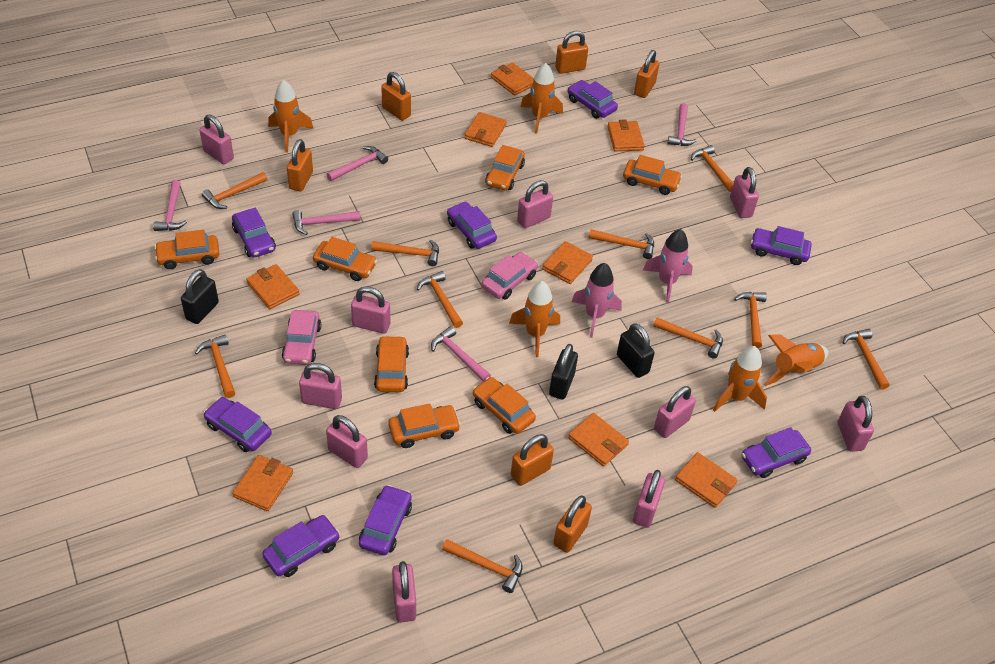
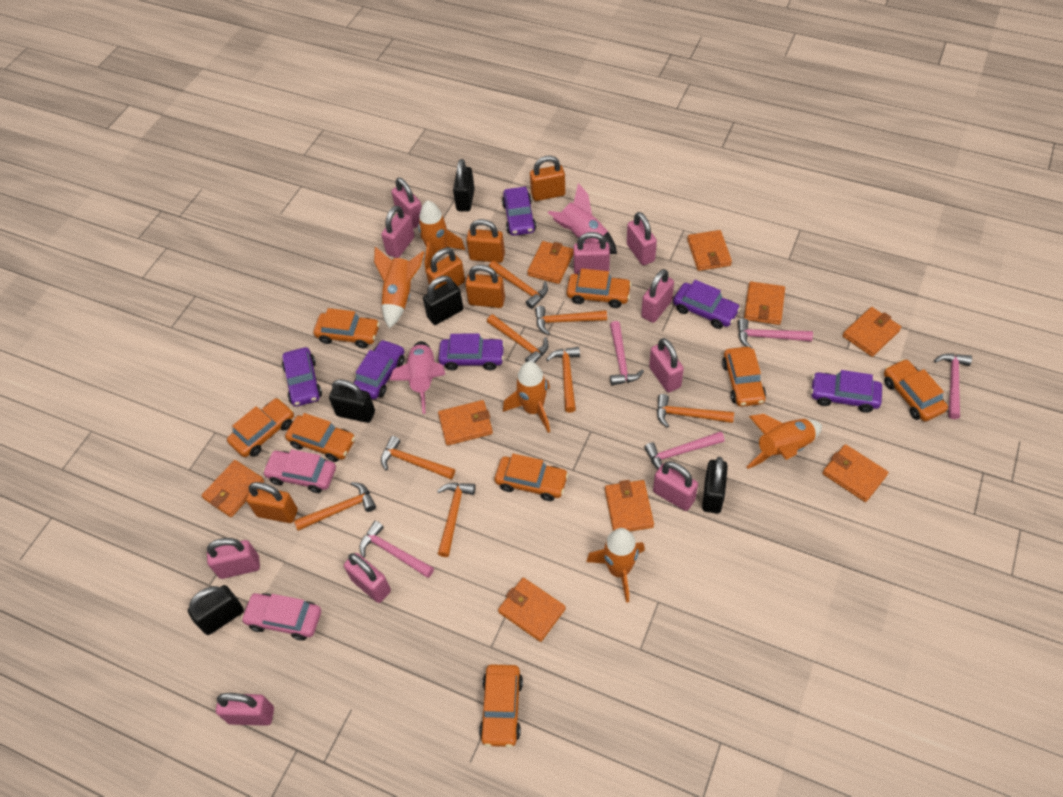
black padlock: [181,269,219,324] [549,344,578,400] [617,323,655,378] = 3 -> [188,585,244,635] [329,379,375,423] [423,276,463,325] [453,159,475,211] [702,457,728,513] = 5
orange car: [154,230,219,269] [313,237,377,281] [374,336,409,392] [388,403,461,448] [473,377,536,434] [485,145,525,191] [623,155,682,195] = 7 -> [227,398,294,457] [285,413,355,462] [314,308,380,348] [479,665,523,747] [495,454,569,501] [567,268,632,308] [722,347,766,407] [884,359,948,422] = 8
orange hammer: [195,334,235,398] [202,172,267,209] [371,239,439,266] [417,271,463,328] [442,539,523,593] [589,229,654,259] [653,317,723,359] [691,145,734,192] [734,292,767,348] [842,329,890,390] = 10 -> [294,482,376,531] [381,436,455,479] [437,483,476,557] [487,314,549,363] [489,261,548,309] [535,306,607,335] [546,347,580,413] [657,394,734,428] = 8
orange padlock: [287,139,313,191] [381,72,411,121] [511,434,554,486] [553,496,592,553] [555,31,588,74] [634,50,660,98] = 6 -> [246,482,298,523] [426,248,465,290] [465,265,505,308] [466,219,505,263] [530,156,565,201] = 5
orange wallet: [232,455,293,511] [246,264,300,309] [464,112,507,147] [491,62,534,96] [542,241,593,284] [568,413,629,466] [607,120,645,151] [675,452,737,508] = 8 -> [201,460,264,517] [438,400,493,446] [498,577,566,642] [527,241,574,284] [605,480,654,532] [687,230,732,271] [744,282,785,325] [822,444,888,502] [843,307,901,357] = 9
purple car: [203,397,272,452] [232,207,276,258] [262,515,340,577] [359,485,412,555] [447,201,497,249] [568,80,618,119] [741,427,811,478] [751,226,812,265] = 8 -> [282,347,322,407] [354,340,405,399] [438,334,505,370] [502,186,536,236] [673,280,741,329] [811,370,882,413] = 6

